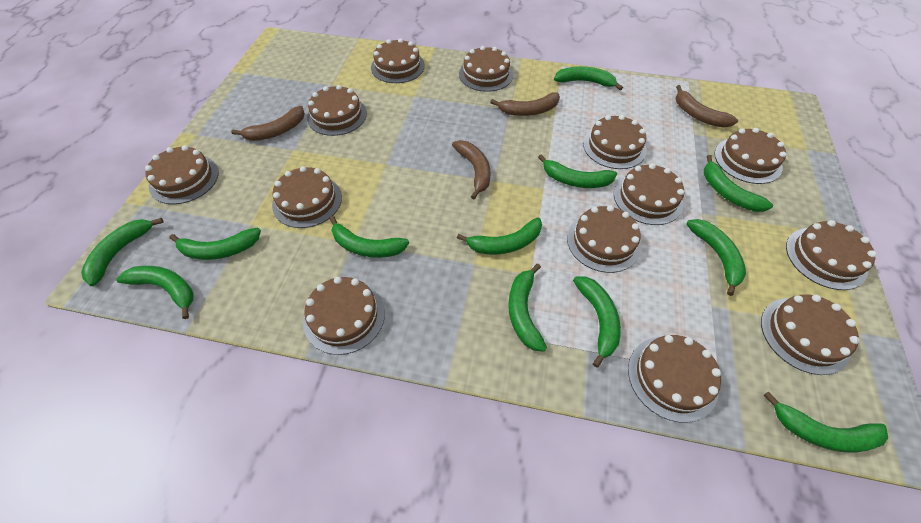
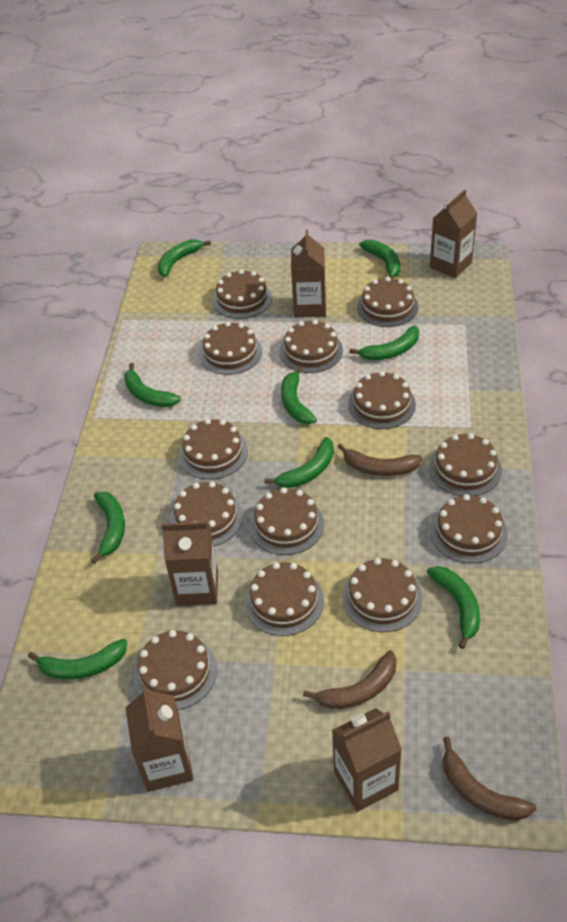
brown banana: [231,106,305,141] [452,140,490,199] [490,92,560,116] [676,85,738,127] = 4 -> [303,650,397,709] [337,443,422,476] [443,737,536,821] = 3
brown carton: none = 0 -> [125,685,193,792] [161,522,218,606] [291,230,326,318] [332,708,402,812] [430,190,477,278] = 5
green banana: [81,218,163,286] [116,266,194,319] [170,228,261,260] [330,216,409,258] [457,217,542,255] [508,264,547,352] [538,154,617,188] [554,66,623,91] [573,276,621,368] [686,219,746,296] [704,155,773,212] [764,392,888,453] = 12 -> [28,639,127,680] [91,491,125,564] [124,363,181,407] [158,239,211,277] [264,437,334,488] [281,366,317,424] [349,326,419,361] [359,239,400,278] [427,566,480,649] = 9

